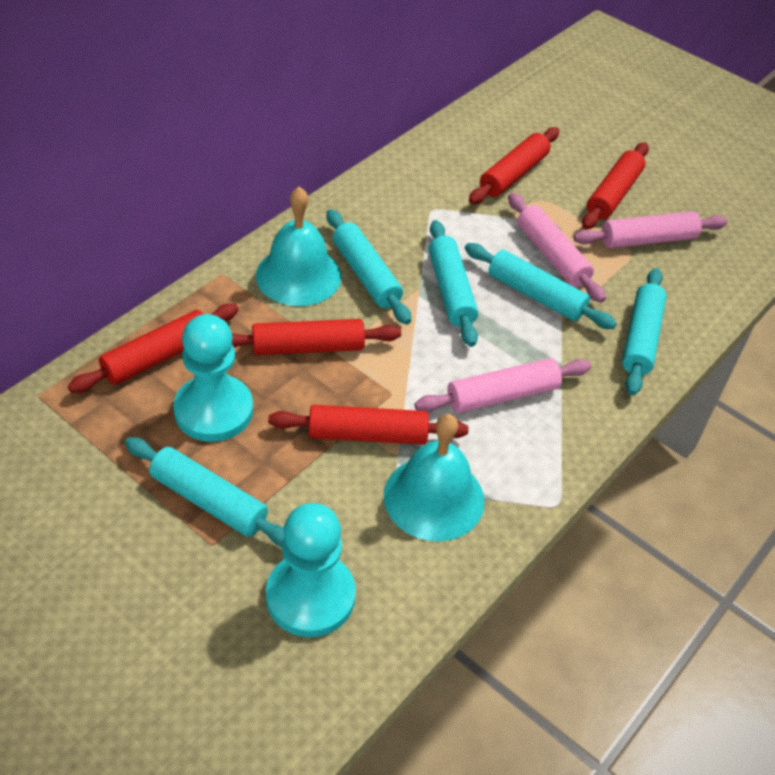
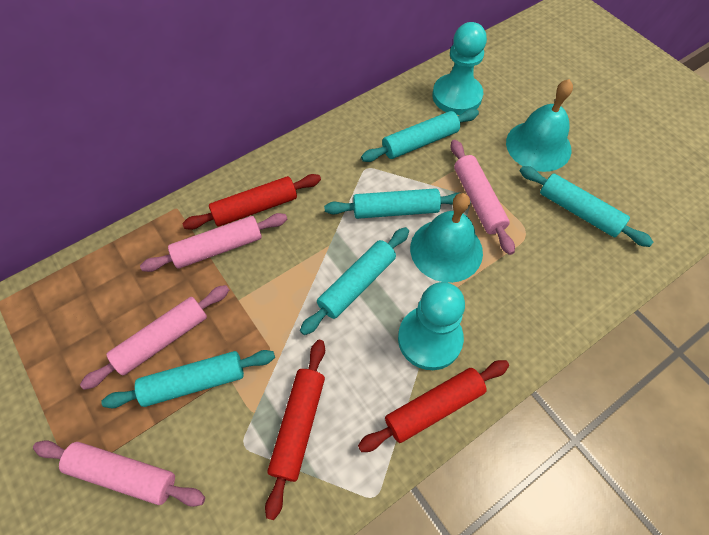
pink rolling pin: [414,358,591,413] [508,193,606,303] [574,211,727,248] = 3 -> [33,440,205,507] [80,285,229,390] [140,213,287,272] [451,140,515,255] = 4
red rolling pin: [68,304,239,393] [232,319,401,355] [268,405,469,444] [469,127,559,204] [582,142,649,230] = 5 -> [182,174,321,230] [265,340,325,520] [358,360,509,452] = 3

